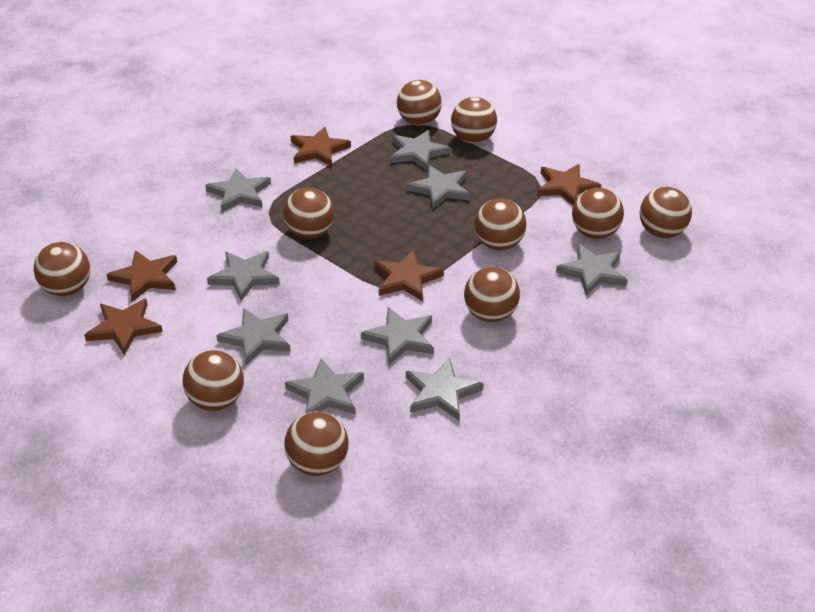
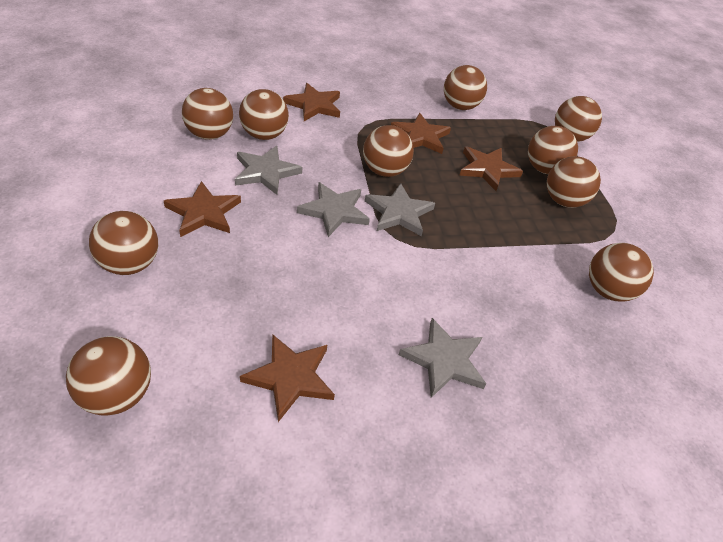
grey star: [205,168,271,212] [207,251,279,301] [216,308,291,365] [285,358,364,414] [361,307,434,365] [390,130,451,171] [406,358,483,421] [407,165,470,209] [556,244,627,295] = 9 -> [235,146,302,195] [297,182,370,237] [365,183,435,236] [399,318,486,398] = 4

